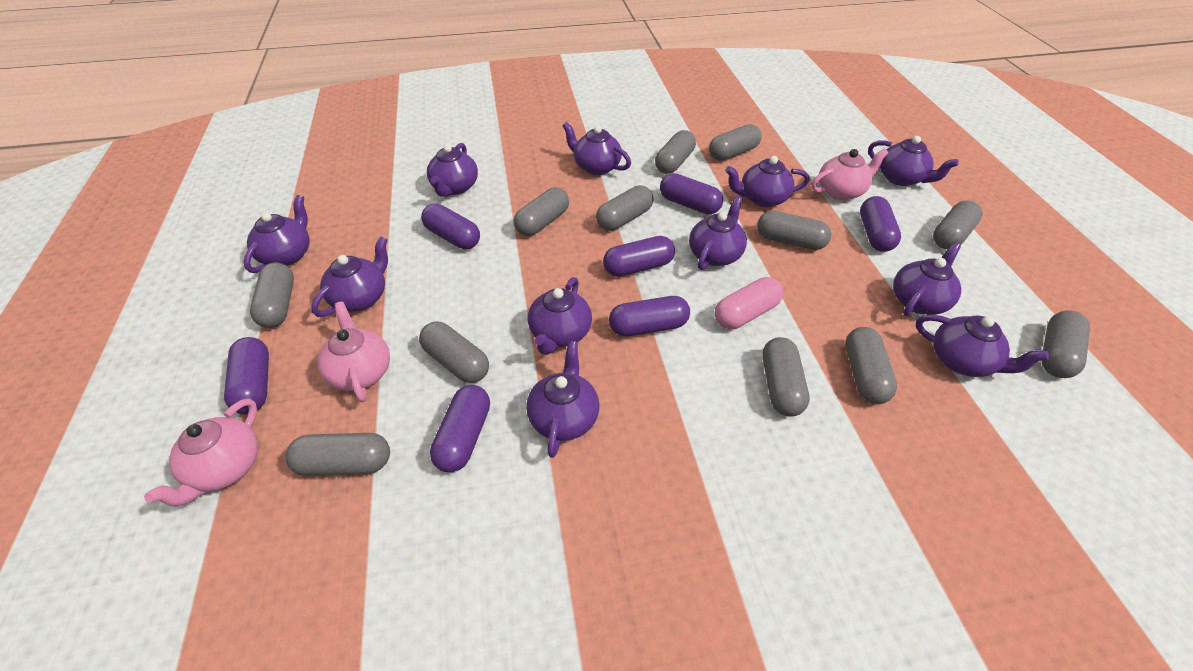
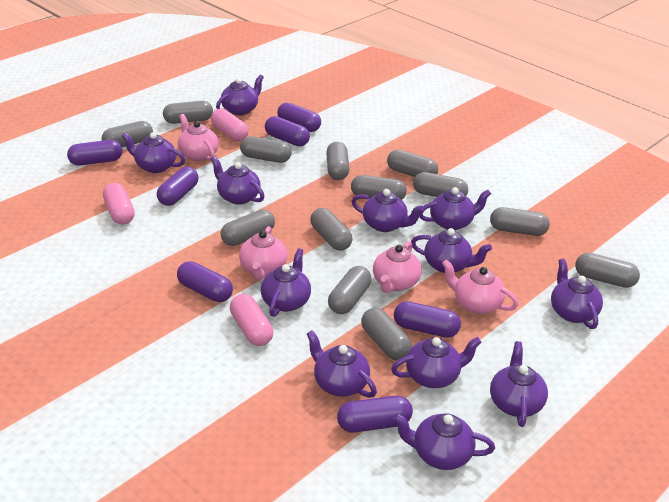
grey capsule: [250,262,294,328] [286,433,390,476] [419,321,489,383] [514,187,569,236] [596,185,653,231] [655,130,696,174] [709,124,762,161] [757,211,831,250] [762,337,810,417] [845,327,897,404] [933,201,983,249] [1042,310,1090,378] = 12 -> [101,121,153,147] [163,101,213,124] [221,210,275,246] [240,136,292,163] [310,208,353,251] [326,142,349,180] [328,266,372,314] [351,175,407,200] [361,308,412,361] [387,150,438,177] [413,172,468,197] [490,207,550,236] [575,253,640,288] = 13
pink capsule: [715,277,784,329] = 1 -> [103,183,135,225] [211,108,248,141] [230,294,273,346] = 3
pink teapot: [144,398,258,507] [317,302,390,402] [811,149,888,200] = 3 -> [178,114,219,161] [239,226,288,280] [373,241,422,293] [442,259,519,314] = 4
purple teapot: [244,195,310,273] [311,236,388,317] [427,143,478,197] [526,341,599,458] [528,277,592,355] [562,122,631,175] [689,196,747,270] [725,156,810,207] [868,136,959,186] [893,242,961,316] [916,314,1049,377] = 11 -> [121,132,185,173] [211,156,265,205] [216,74,264,115] [261,249,311,317] [307,330,377,398] [352,189,424,232] [391,337,482,388] [393,413,495,470] [411,228,492,273] [419,187,491,230] [490,341,548,427] [551,259,603,329] = 12

